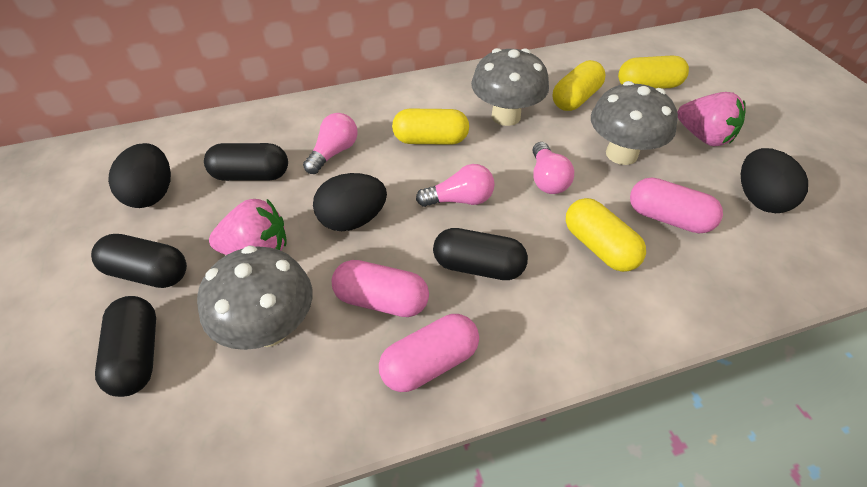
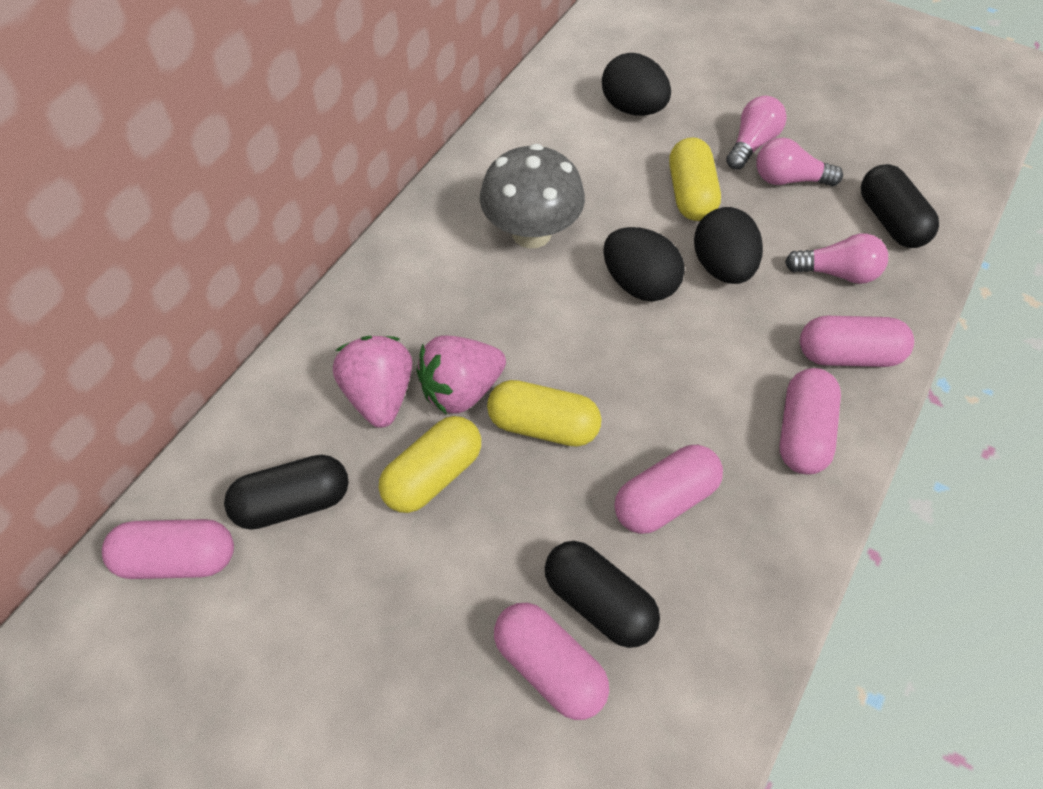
black capsule: [91,234,187,288] [95,296,156,397] [204,143,288,181] [433,228,528,280] = 4 -> [224,455,349,530] [545,541,660,648] [861,164,939,248] = 3
grey mushroom: [197,245,312,350] [471,48,549,126] [591,81,678,165] = 3 -> [480,144,585,248] = 1
pink capsule: [332,260,429,317] [379,314,479,392] [630,177,723,233] = 3 -> [102,519,234,579] [494,603,609,720] [614,445,723,534] [779,368,841,474] [800,316,914,367] = 5
yellow capsule: [392,109,469,145] [553,60,605,111] [566,198,646,272] [618,55,689,89] = 4 -> [379,416,481,513] [487,380,602,447] [669,137,721,221] = 3

